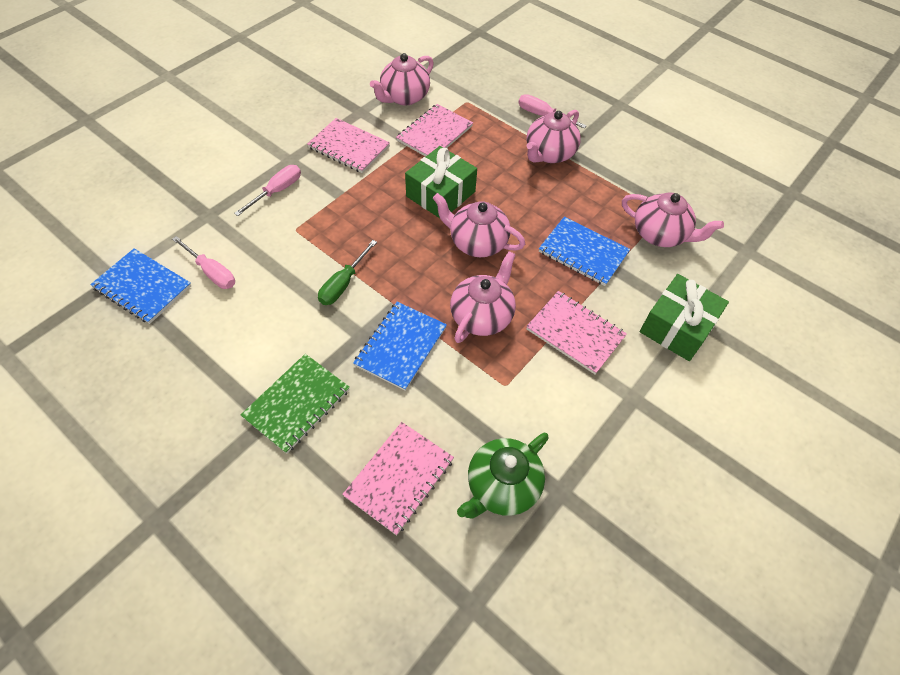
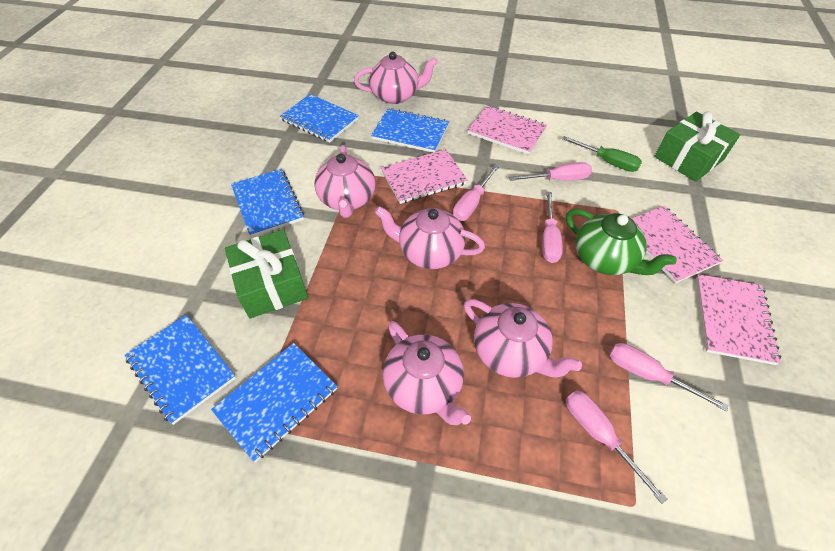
blue notebook: [90,248,191,324] [353,302,447,391] [539,216,630,286] = 3 -> [125,315,236,425] [211,343,337,462] [231,169,304,237] [280,94,359,143] [371,108,449,153] = 5
green notebook: [241,354,350,454] = 1 -> none = 0
pink screwdriver: [172,236,235,289] [234,165,301,216] [518,94,587,128] = 3 -> [453,165,500,221] [509,162,592,181] [542,192,563,263] [566,391,667,504] [610,343,729,411] = 5

